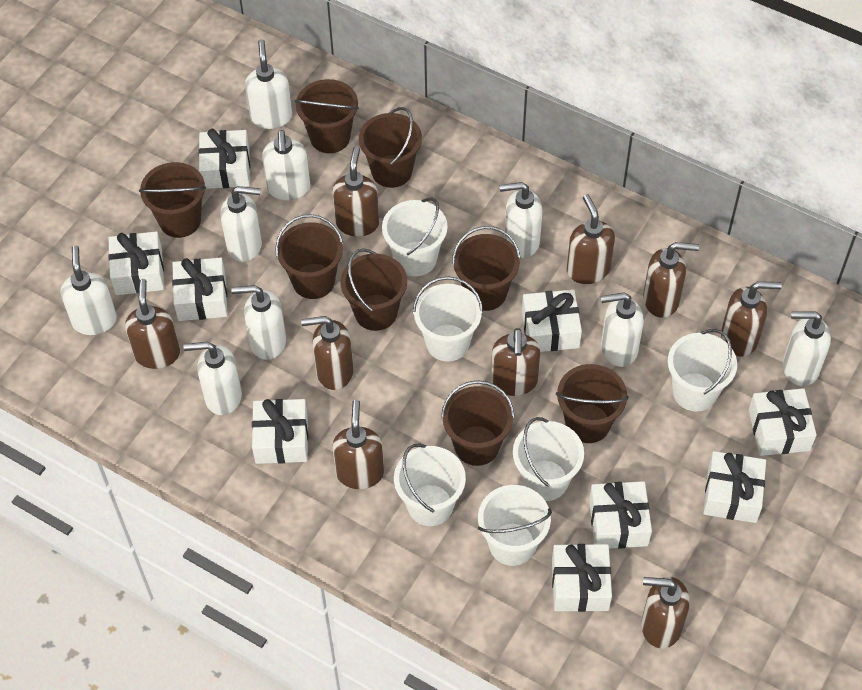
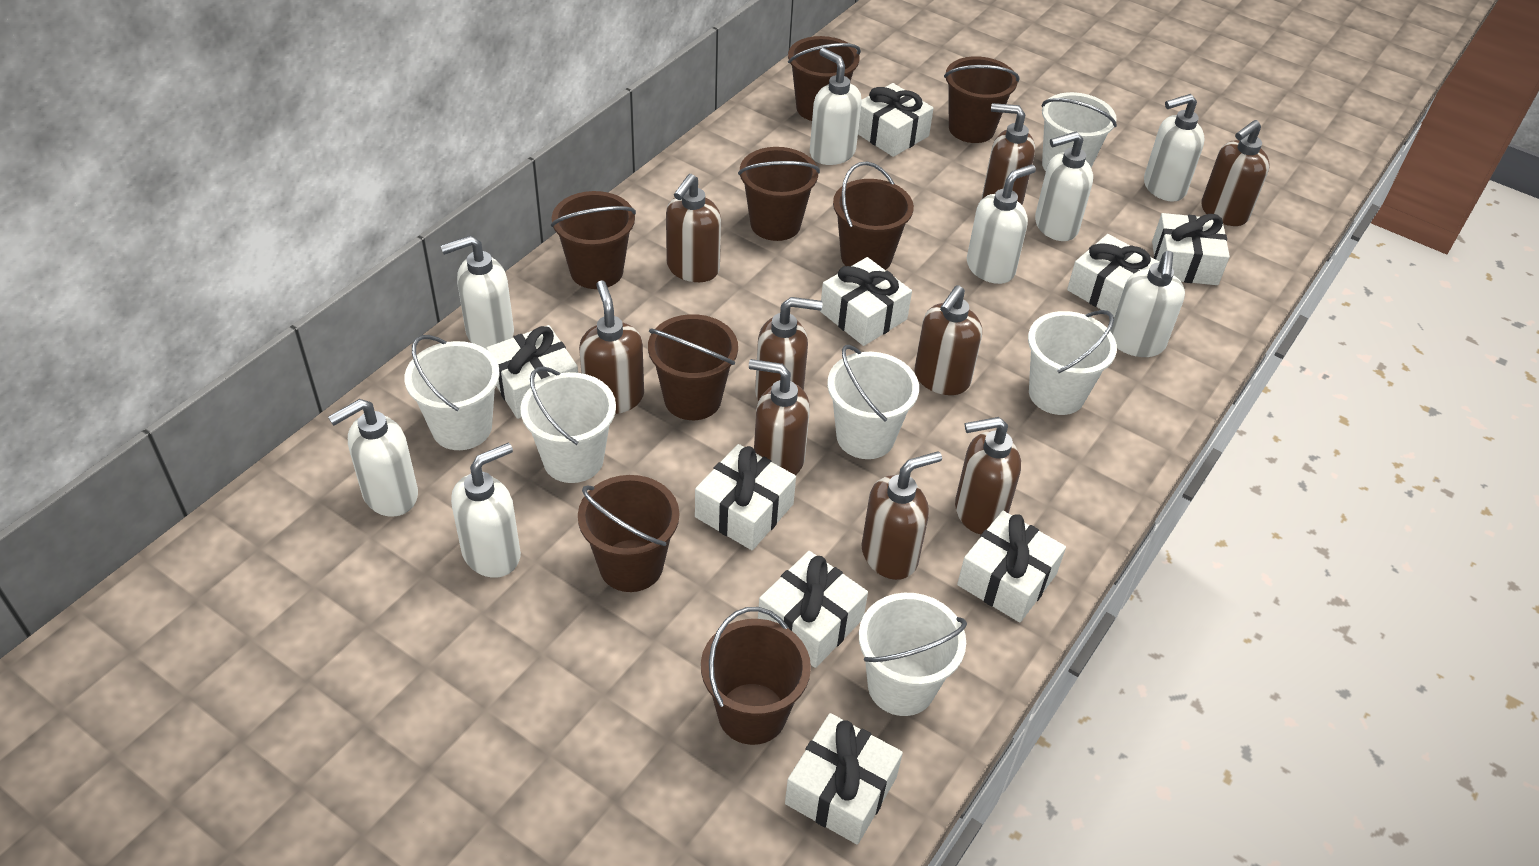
white soap dispenser: [61,245,117,335] [184,342,242,415] [221,186,262,262] [231,285,286,360] [245,39,292,129] [262,130,310,200] [499,182,542,258] [601,292,644,367] [783,311,831,386] = 9 -> [328,399,418,517] [441,235,514,349] [451,443,521,578] [810,48,862,165] [967,164,1036,284] [1035,132,1093,241] [1110,251,1185,357] [1144,94,1205,202] = 8

